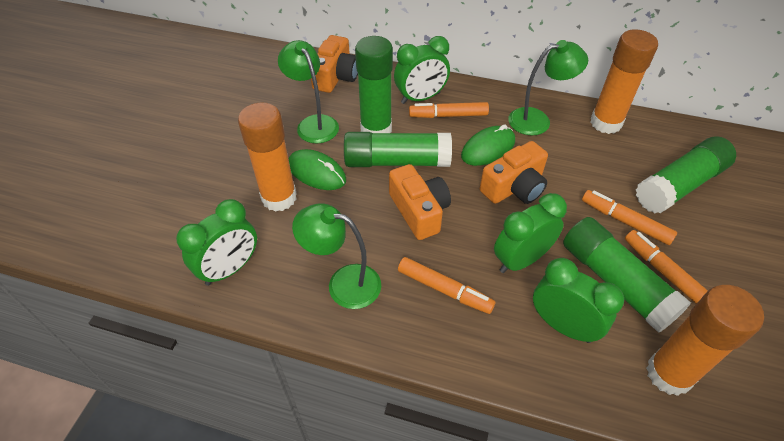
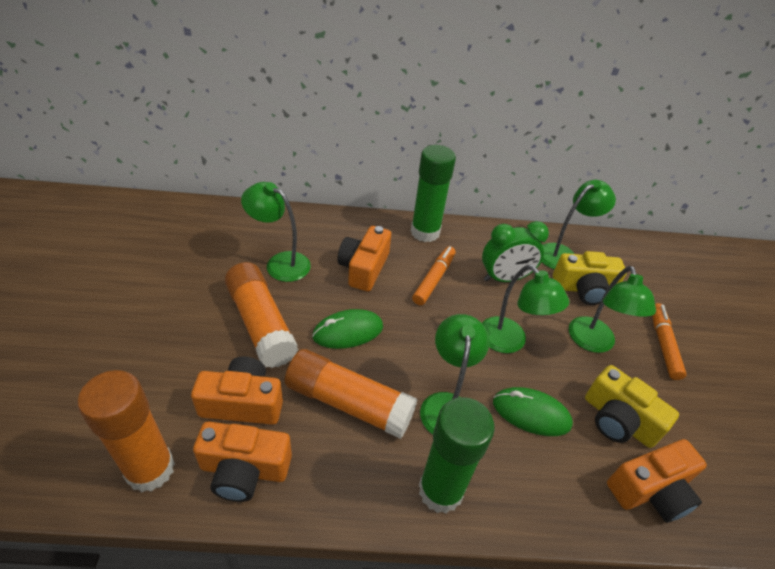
green clock: [176,199,257,286] [394,36,450,104] [494,193,567,273] [533,258,624,343] = 4 -> [482,221,549,282] = 1
green glue stick: [344,132,452,167] [355,36,393,133] [563,217,691,333] [636,136,736,213] = 4 -> [411,145,456,242] [419,397,495,514] = 2
green lamp: [278,40,339,144] [292,203,381,309] [508,40,588,135] = 3 -> [241,182,311,282] [420,314,489,435] [482,265,569,353] [542,180,616,269] [569,266,656,353] = 5
orange camera: [311,35,358,93] [389,164,451,240] [480,141,548,204] = 3 -> [191,357,283,425] [193,421,292,502] [338,226,391,291] [607,439,707,523] = 4
orange marker: [398,257,495,314] [409,102,489,118] [582,190,677,245] [625,230,708,304] = 4 -> [412,246,455,305] [652,303,687,380] = 2
yellow camera: none = 0 -> [553,251,627,305] [585,365,679,448] = 2

